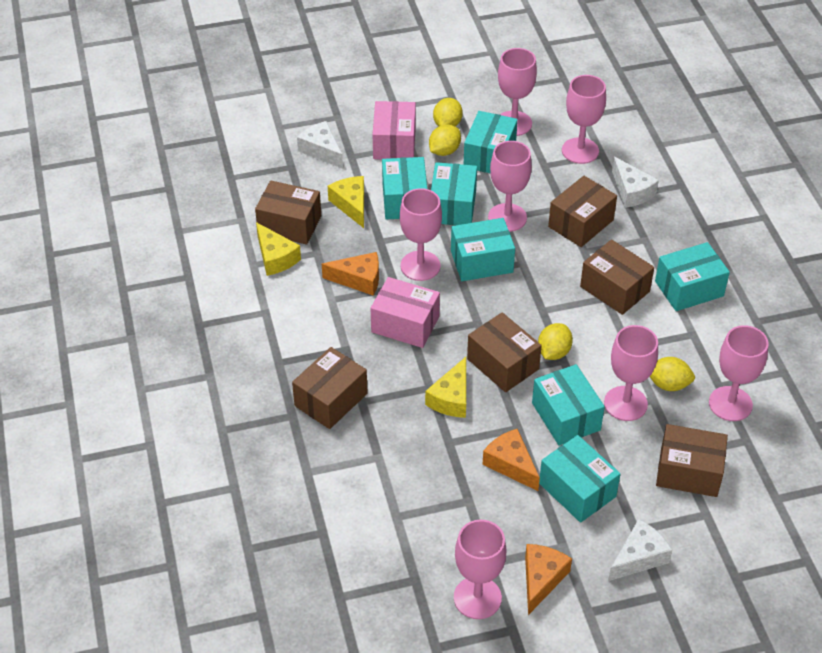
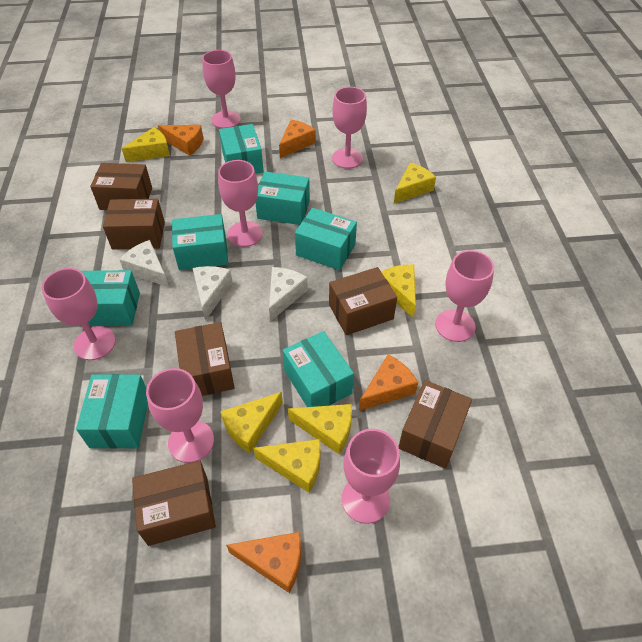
orange cheese: [322,252,379,296] [482,429,540,491] [525,544,572,615] = 3 -> [158,125,203,156] [226,532,301,593] [279,120,316,158] [359,354,418,411] = 4
pink box: [370,277,440,348] [372,101,416,159] = 2 -> none = 0
yellow cheese: [256,222,301,276] [328,176,364,228] [425,357,466,418] = 3 -> [122,127,170,162] [220,392,283,453] [253,439,320,493] [288,404,352,454] [381,265,416,318] [394,163,436,203] = 6
yellow lemon: [429,124,461,156] [433,98,463,127] [538,323,573,360] [650,357,695,391] = 4 -> none = 0

